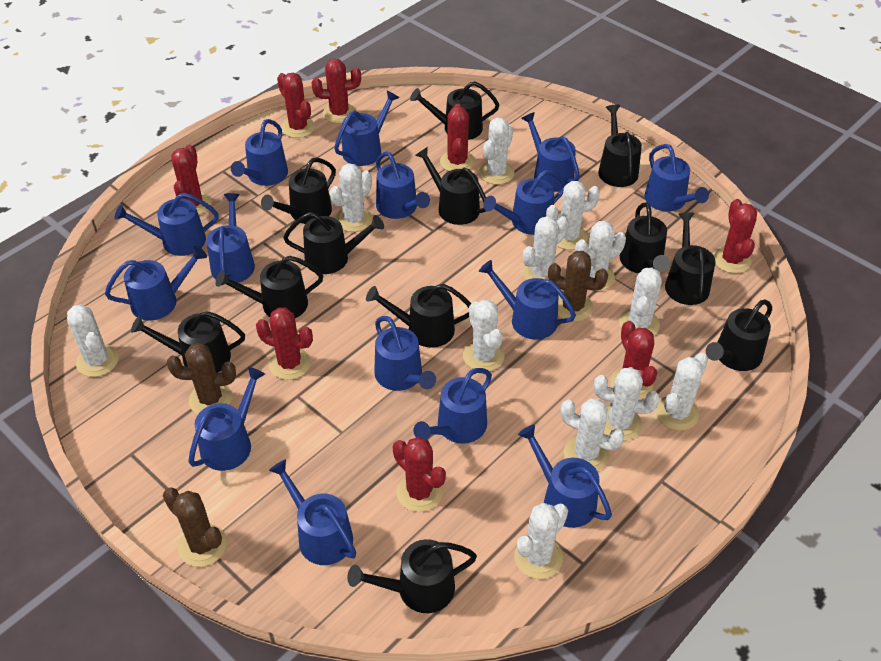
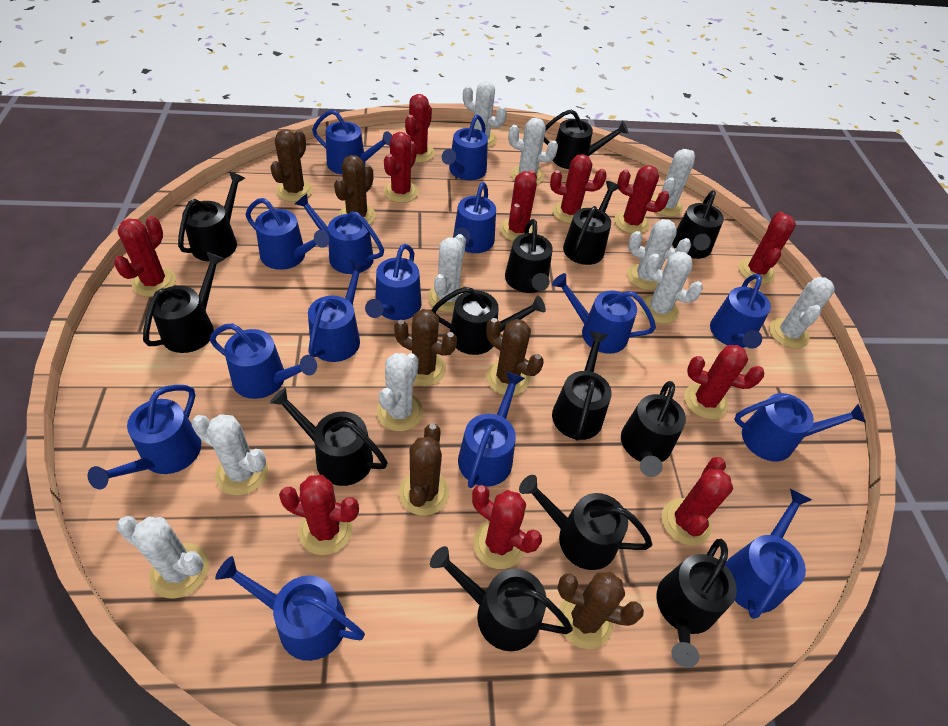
black watering can: [131,311,245,373] [216,256,323,318] [261,158,336,224] [283,212,384,274] [347,539,477,613] [366,284,471,348] [410,81,499,140] [415,147,486,225] [598,105,642,187] [620,202,670,273] [665,213,716,305] [706,300,772,371] = 12 -> [143,252,225,353] [178,171,245,262] [270,388,388,486] [430,546,573,651] [431,287,546,355] [505,219,553,293] [519,475,652,570] [544,109,628,169] [552,331,612,441] [563,181,620,265] [621,381,686,477] [657,539,737,668] [672,190,724,259] = 13
brown cactus: [163,488,227,567] [167,343,236,414] [548,251,608,322] = 3 -> [270,129,313,202] [334,155,376,225] [394,309,457,386] [399,423,449,516] [486,318,544,395] [557,572,644,649] = 6
red cactus: [171,144,212,215] [256,308,313,380] [277,73,315,138] [312,58,361,123] [393,437,446,512] [440,104,475,171] [610,321,657,400] [713,199,757,273] = 8 -> [114,216,176,297] [279,475,359,555] [383,132,419,203] [405,94,435,163] [472,485,542,569] [500,170,537,241] [550,154,607,224] [615,165,669,234] [661,457,733,545] [684,345,764,419] [738,211,796,284] = 11
white cactus: [67,304,119,377] [330,163,373,232] [463,300,505,371] [479,118,514,185] [514,503,568,579] [523,216,569,280] [546,181,600,250] [561,398,624,471] [575,221,626,291] [594,367,660,441] [619,268,662,335] [655,353,708,431] = 12 -> [116,516,209,599] [192,414,268,495] [377,353,423,431] [428,234,466,312] [463,81,507,147] [508,118,558,185] [627,219,691,291] [640,251,703,324] [651,149,695,217] [769,277,835,349] = 10

